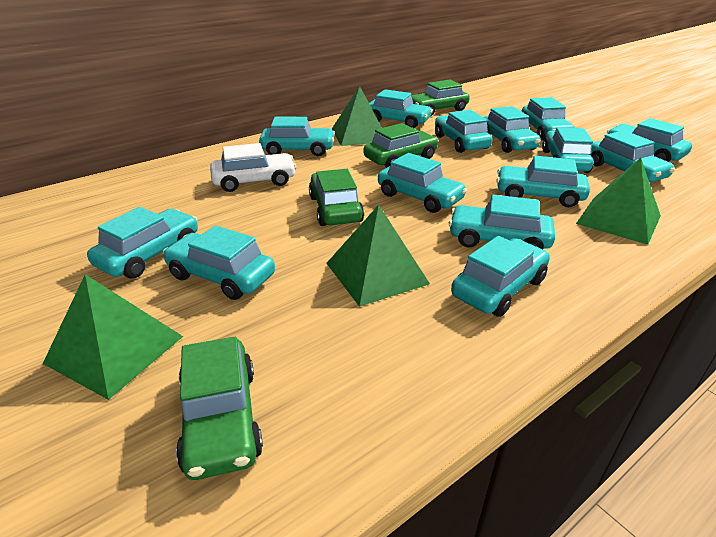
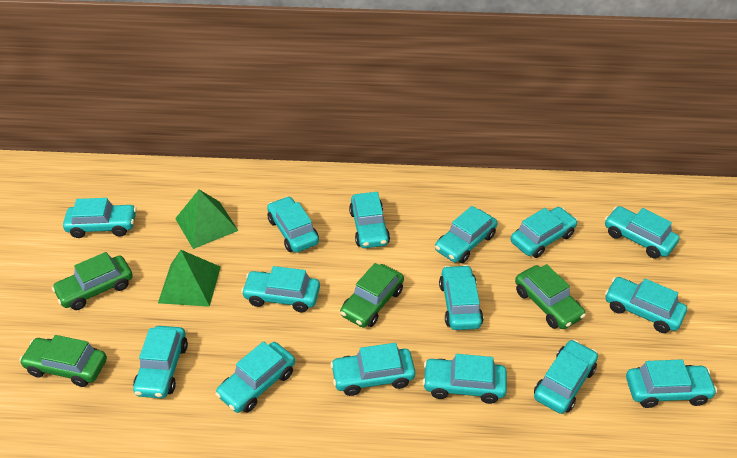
green pyramid: [43,274,183,400] [326,205,430,307] [332,86,382,146] [576,158,661,245] = 4 -> [158,250,221,307] [175,190,239,249] = 2
turquoise car: [87,207,198,279] [163,225,275,300] [259,117,335,156] [369,89,433,128] [378,153,467,213] [435,110,493,153] [449,194,555,249] [451,236,550,317] [484,106,541,153] [496,156,590,207] [521,97,575,140] [542,127,594,173] [591,130,675,182] [607,118,692,162] = 14 -> [63,198,137,238] [133,326,188,398] [215,341,295,413] [241,266,320,312] [267,196,319,253] [330,343,415,396] [349,192,390,248] [422,354,507,404] [435,206,498,263] [439,265,483,330] [511,207,578,258] [534,340,598,414] [605,206,679,258] [605,277,687,333] [626,359,717,408] = 15
white car: [210,143,297,192] = 1 -> none = 0

